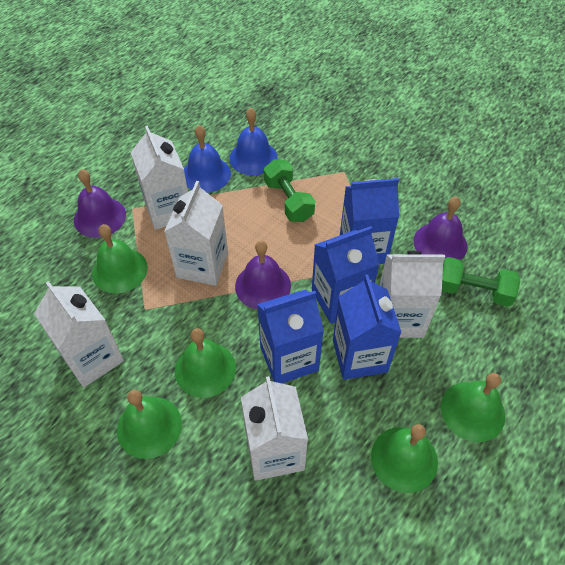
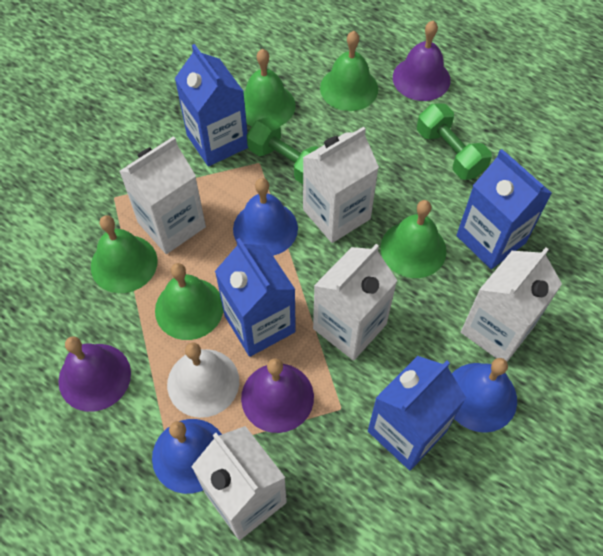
blue bell: [184,125,231,193] [229,108,277,175] = 2 -> [152,419,222,494] [233,178,298,256] [452,358,517,433] = 3
white bell: none = 0 -> [167,343,239,418] = 1

